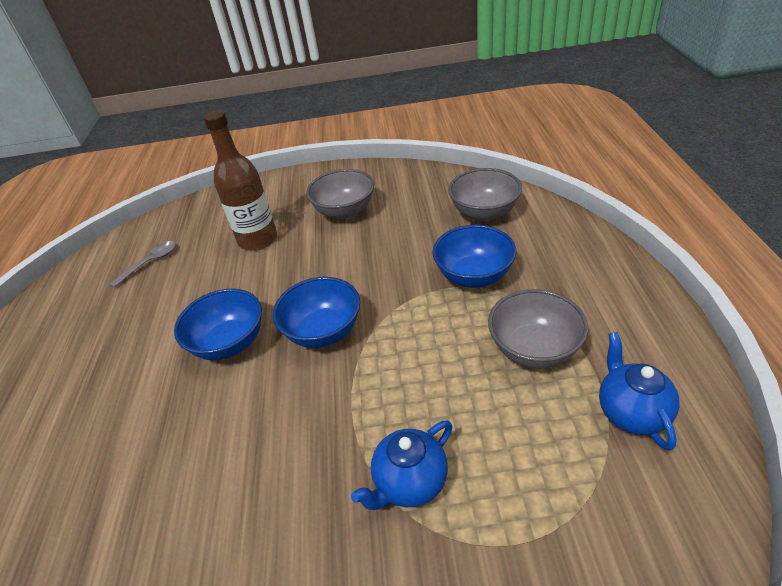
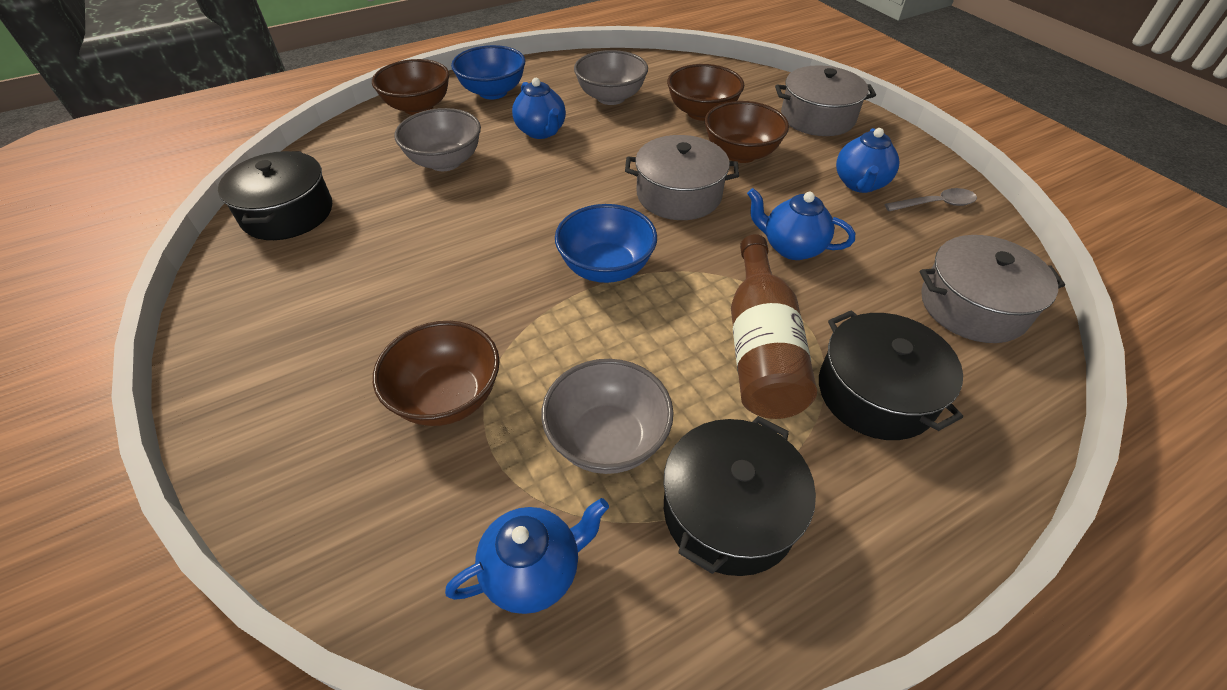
black pot: none = 0 -> [218,151,332,240] [664,416,816,576] [819,310,963,440] = 3
blue bowl: [174,289,262,360] [273,277,360,348] [432,225,516,288] = 3 -> [451,45,525,99] [555,204,657,283] = 2
blue teapot: [351,421,452,510] [599,332,679,450] = 2 -> [445,498,609,614] [512,78,566,139] [747,188,855,260] [836,128,900,193] = 4
brown bowl: none = 0 -> [372,59,449,115] [373,321,500,426] [667,64,744,121] [705,101,789,163] = 4
grey pot: none = 0 -> [625,135,739,220] [775,65,876,136] [920,235,1065,343] = 3

